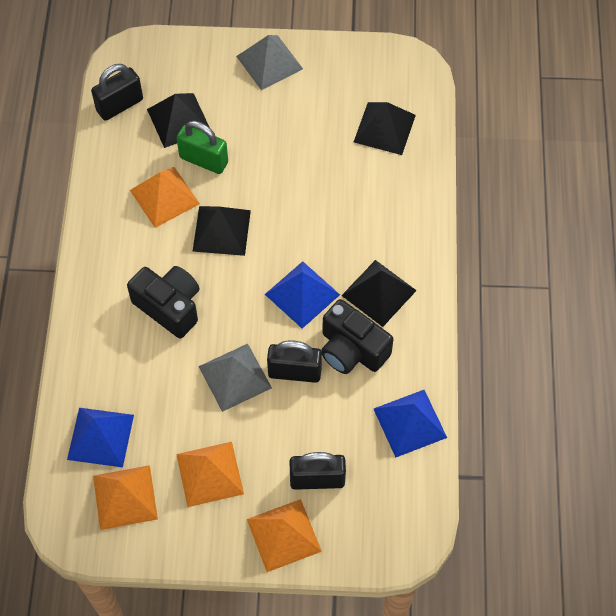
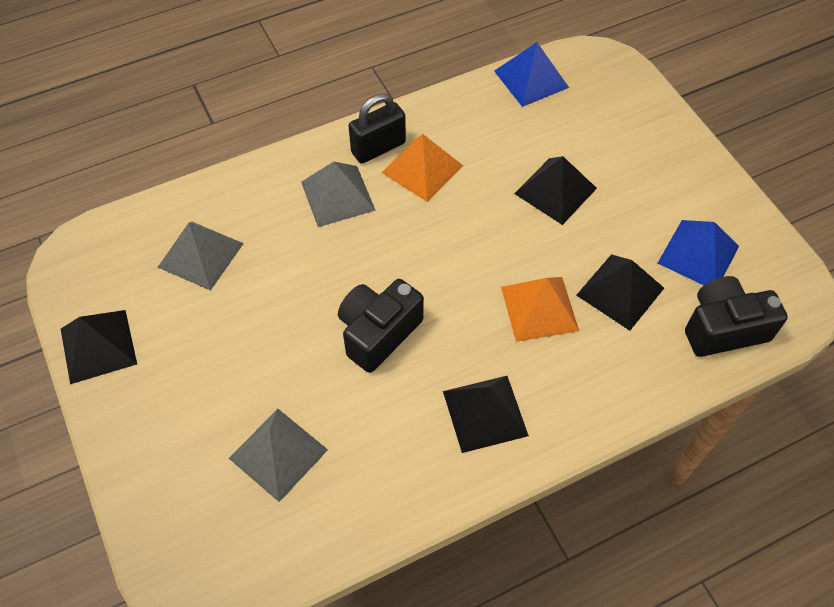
black padlock: [91,64,143,121] [267,341,322,383] [290,452,346,490] = 3 -> [349,94,406,164] = 1
blue pyramid: [67,408,134,467] [265,261,340,329] [374,390,447,458] = 3 -> [494,42,569,107] [658,220,739,285] = 2
green padlock: [176,121,228,174] = 1 -> none = 0
grey pyramid: [198,344,272,412] [236,35,303,90] = 2 -> [158,222,244,291] [229,409,328,502] [301,162,376,227] = 3
orange pyramid: [93,465,158,530] [130,167,200,228] [176,442,244,507] [247,499,322,572] = 4 -> [381,134,463,202] [501,277,579,342] = 2

